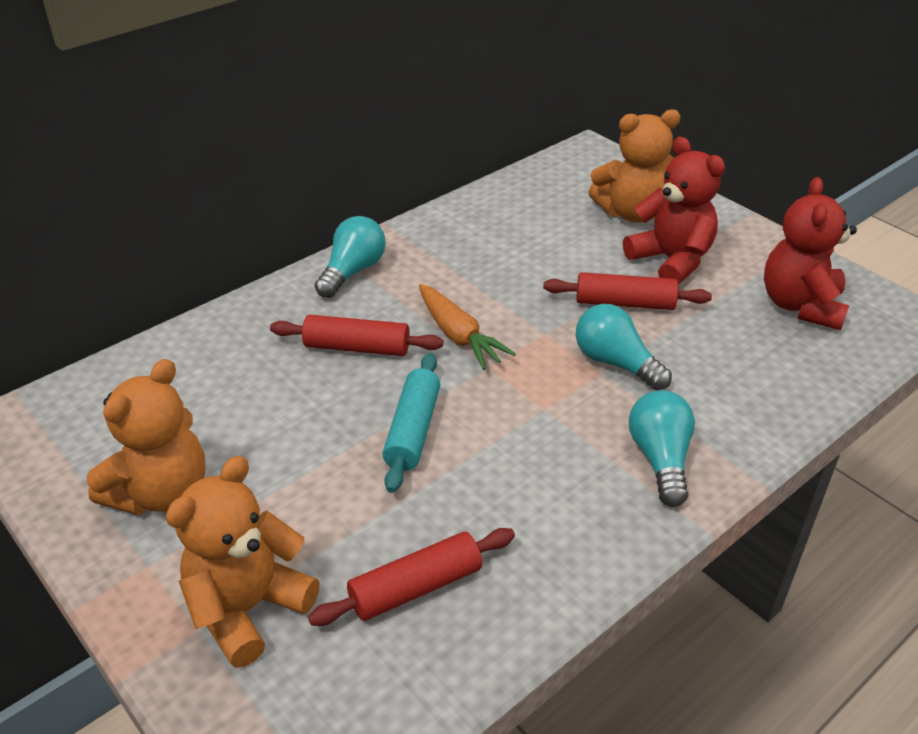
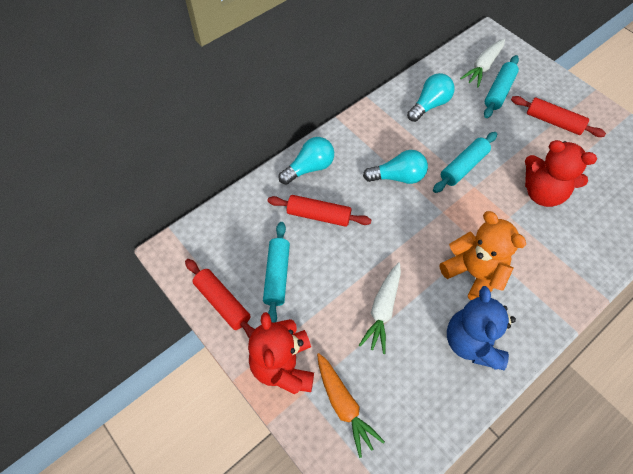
blue teddy bear: none = 0 -> [447,286,516,371] = 1
orange teddy bear: [86,359,205,515] [166,456,320,668] [589,109,681,223] = 3 -> [440,211,526,301] = 1
turquoise rolling pin: [382,353,440,493] = 1 -> [263,222,290,322] [433,132,497,193] [484,55,519,118] = 3
white carrot: none = 0 -> [359,262,401,354] [460,39,505,87] = 2

